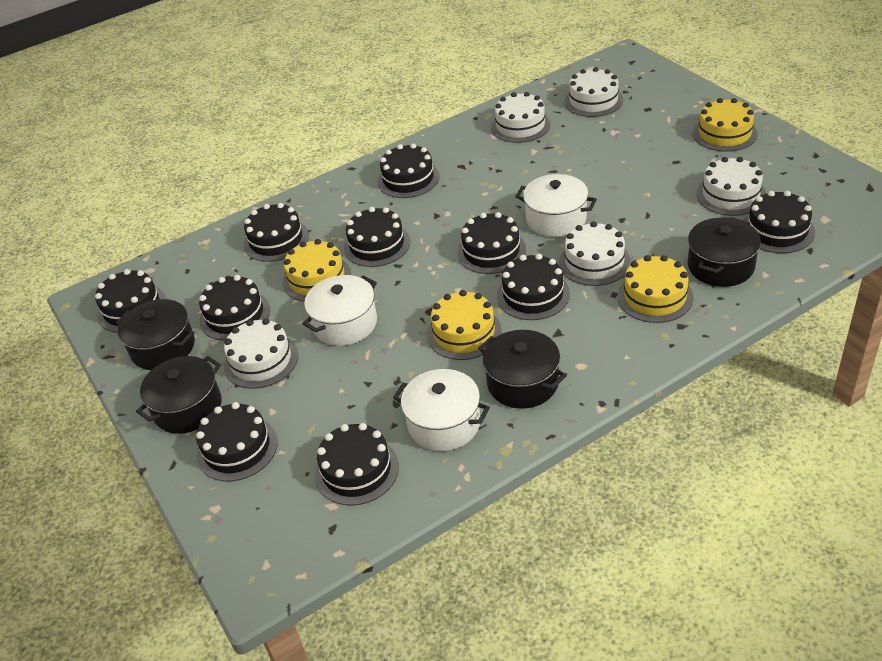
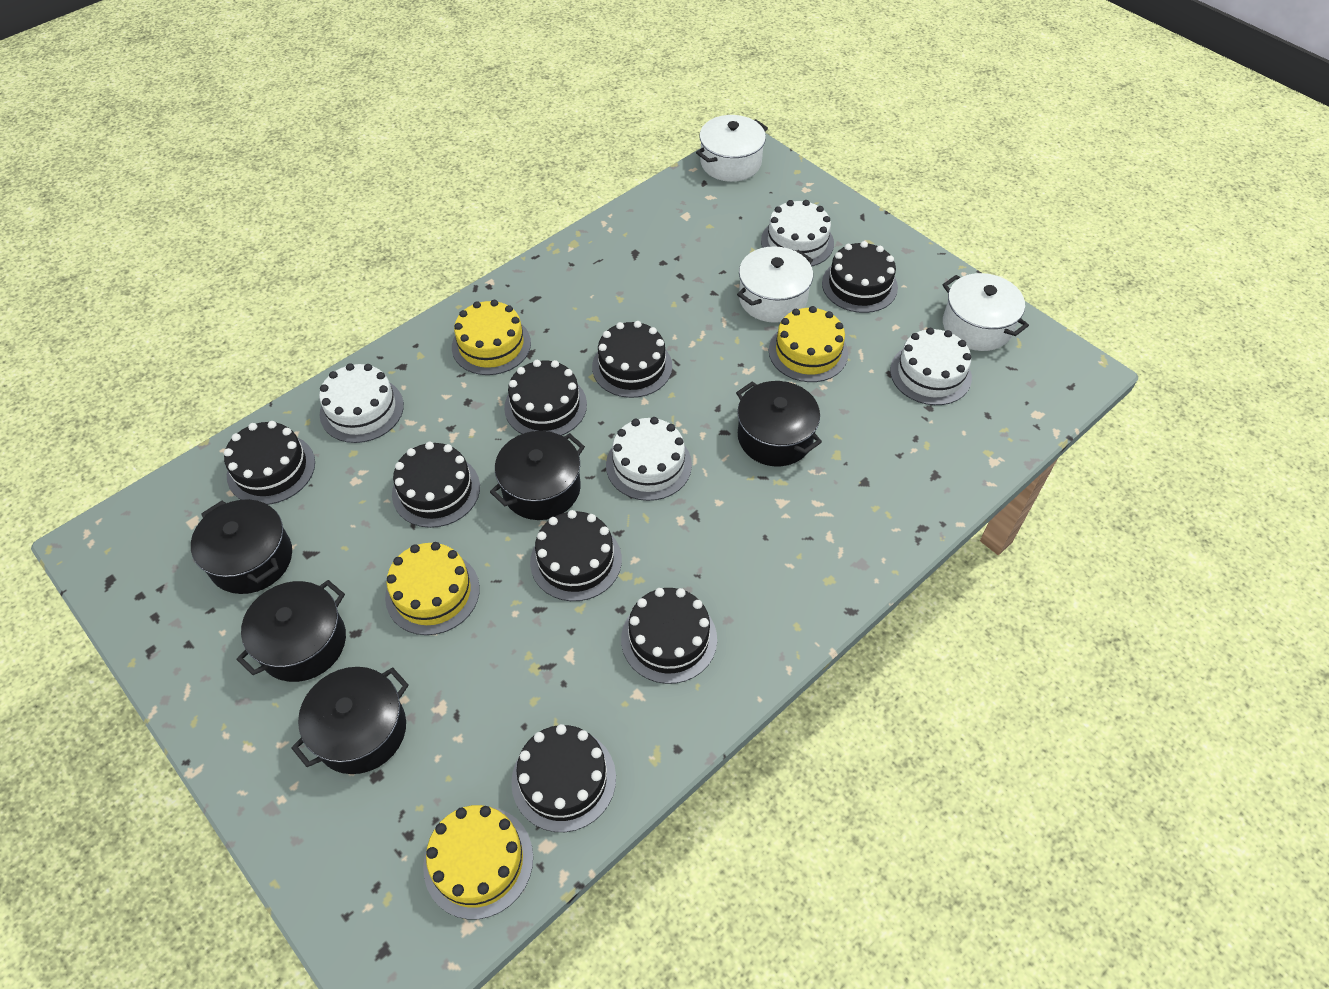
black cake: [95,269,166,333] [196,402,278,481] [199,275,270,341] [244,203,309,262] [315,423,399,506] [344,207,410,267] [378,144,439,198] [457,212,526,274] [497,254,570,320] [744,191,815,253] = 10 -> [224,421,315,505] [392,442,480,528] [504,360,587,436] [511,724,616,832] [530,510,622,601] [592,321,672,398] [621,588,717,684] [822,241,898,313] = 8
black pot: [116,299,195,370] [136,356,222,434] [478,330,566,409] [688,217,761,287] = 4 -> [191,499,292,594] [237,580,346,682] [291,667,409,774] [490,431,585,520] [736,381,822,466] = 5
white cake: [224,318,298,389] [491,92,550,143] [559,221,631,286] [564,67,623,117] [696,157,766,216] = 5 -> [319,363,404,443] [606,417,692,501] [761,200,834,266] [890,328,972,405] = 4

